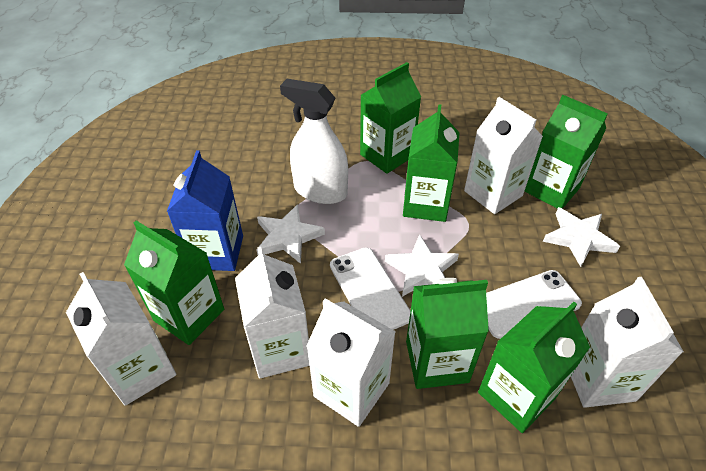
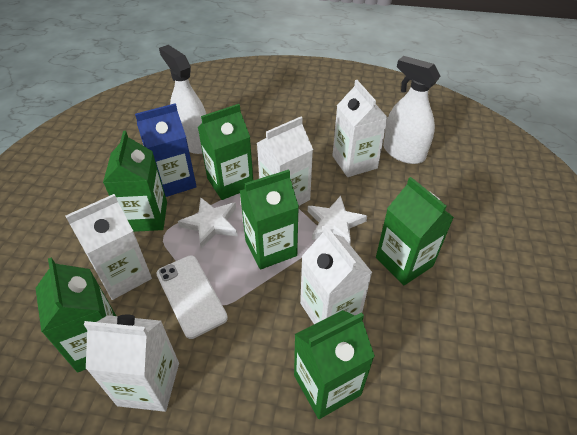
white phone: [330,247,410,330] [486,270,582,339] = 2 -> [156,255,228,339] = 1
white spray bottle: [280,79,348,204] = 1 -> [159,45,206,154] [383,56,440,164] = 2
white star: [257,204,325,264] [385,234,459,297] [543,207,620,267] = 3 -> [178,197,238,249] [308,196,367,244] = 2

